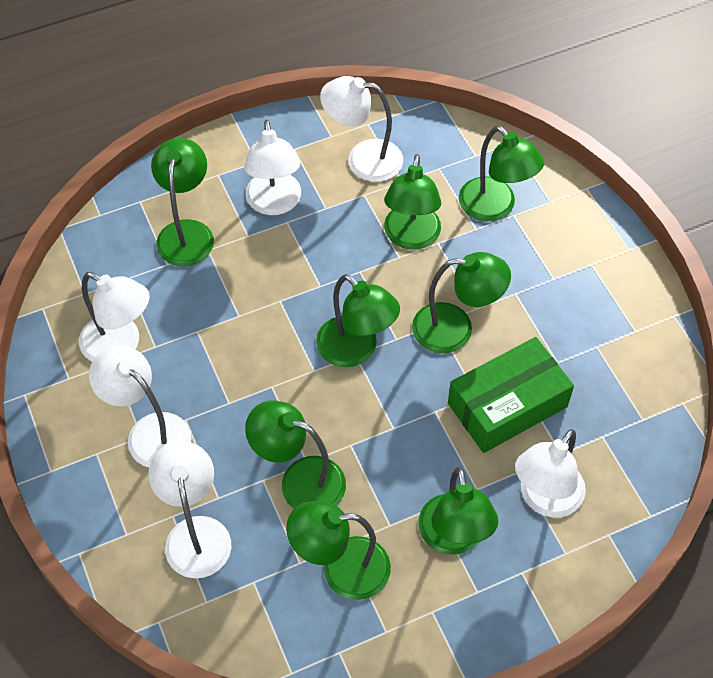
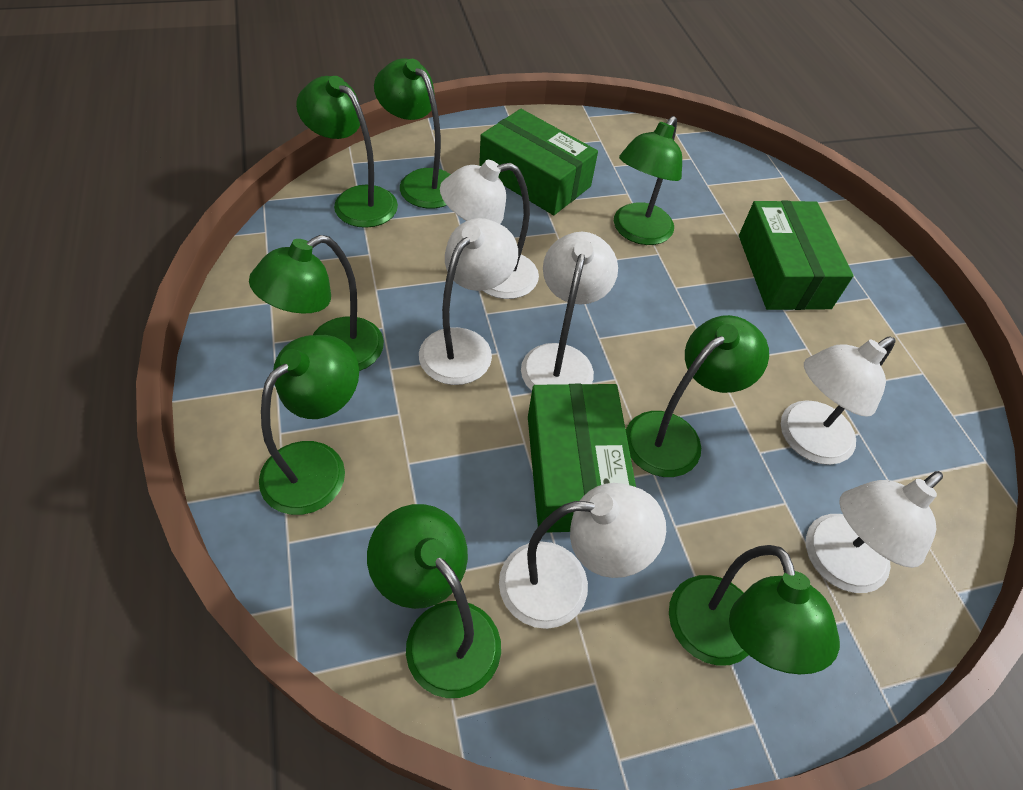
green box: [448,337,574,453] = 1 -> [479,109,598,215] [528,384,636,533] [739,201,853,310] = 3

